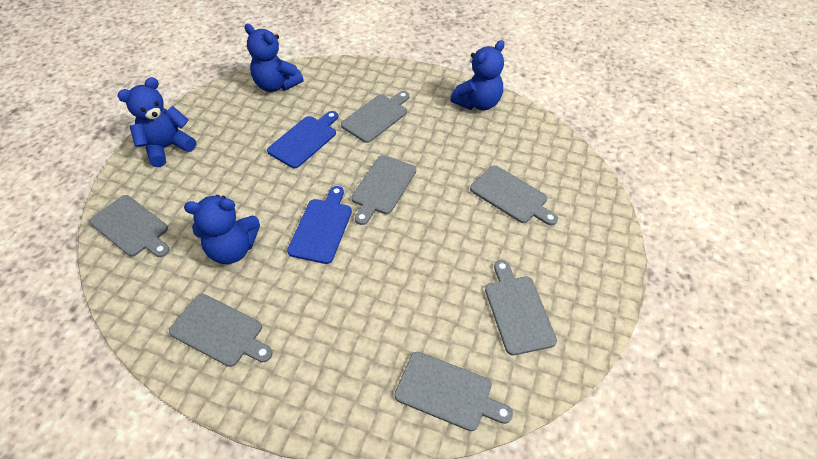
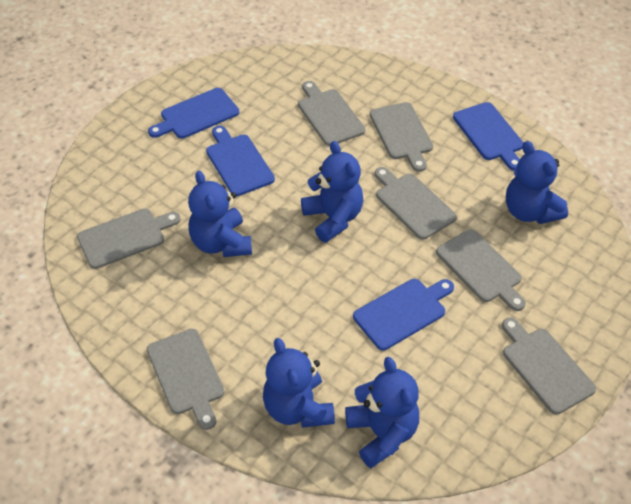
blue cutting board: [267,111,338,168] [287,186,352,264] = 2 -> [148,88,239,139] [206,126,275,196] [353,279,454,350] [453,102,523,170] = 4
blue teddy bear: [117,77,197,167] [184,195,260,264] [245,24,303,92] [451,40,505,110] = 4 -> [188,171,252,257] [263,338,335,428] [301,141,363,243] [345,357,419,468] [506,141,568,224] = 5

